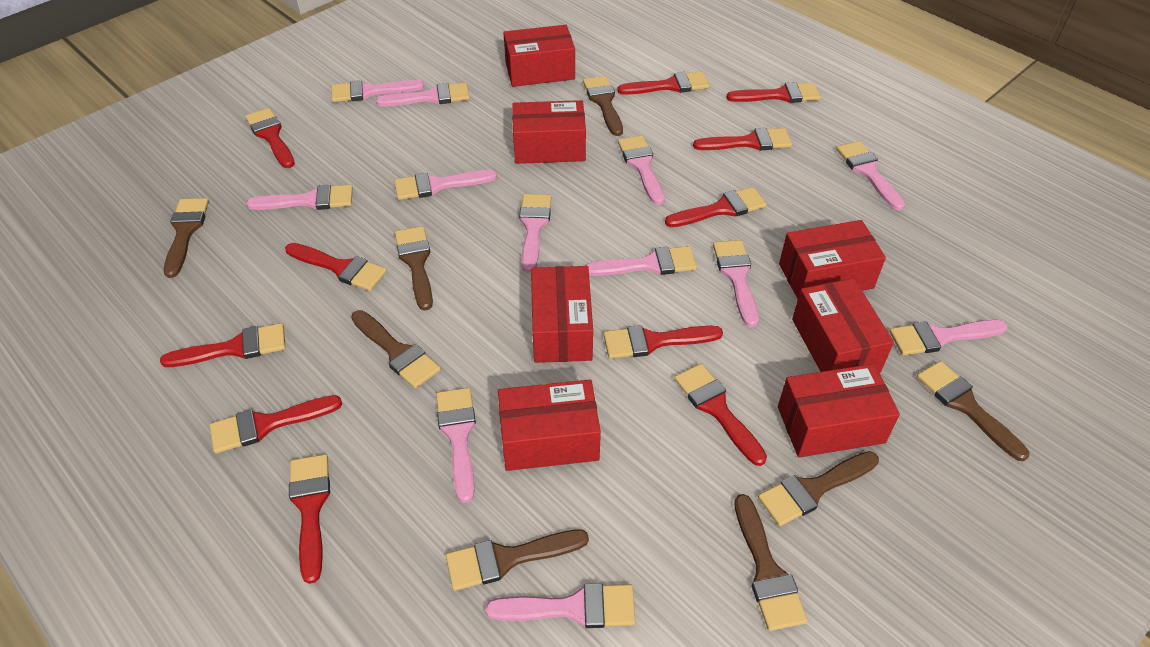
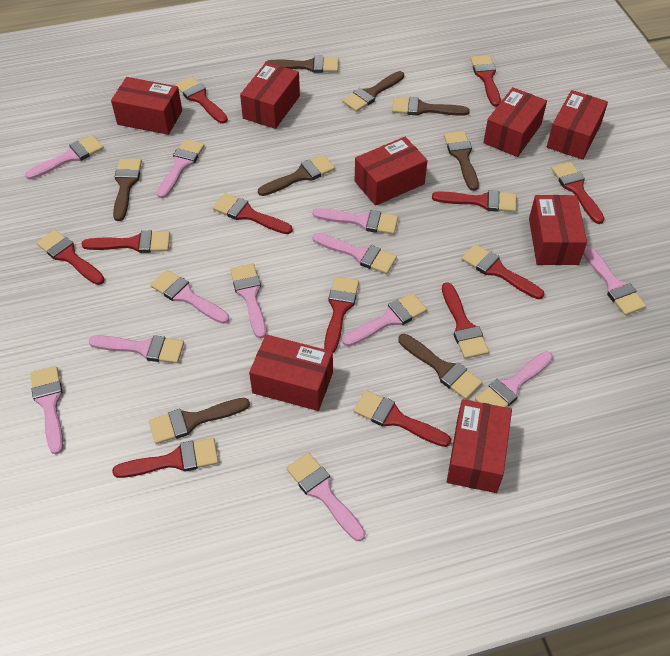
red box: [498,380,601,471] [503,25,575,87] [512,100,586,164] [531,266,593,363] [778,364,900,458] [779,220,886,299] [792,278,894,373] = 7 -> [111,77,182,135] [240,62,300,129] [249,334,333,411] [355,137,427,206] [447,399,512,493] [483,87,547,157] [529,195,587,265] [547,90,608,160] = 8
red brush: [160,323,286,367] [210,395,342,453] [245,108,295,168] [285,243,387,291] [289,454,330,584] [603,325,723,359] [617,71,709,95] [665,187,767,227] [674,364,767,466] [693,128,792,151] [726,82,821,103] = 11 -> [37,230,105,285] [82,231,170,253] [112,438,219,478] [175,77,228,124] [213,193,293,234] [324,276,359,353] [354,390,451,447] [432,190,516,212] [442,282,489,359] [462,244,544,299] [470,55,501,107] [551,162,605,224] = 12

